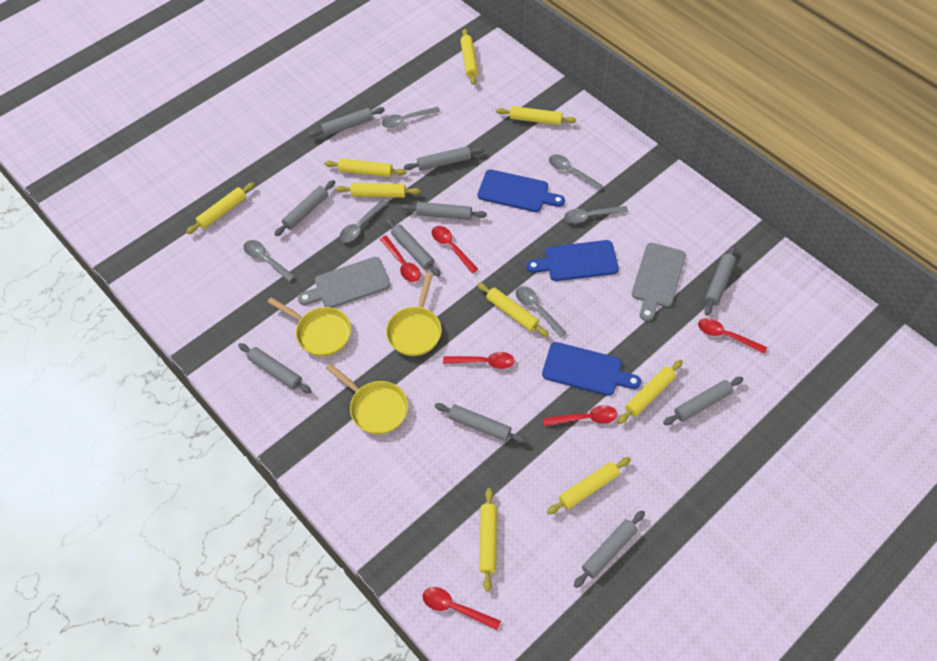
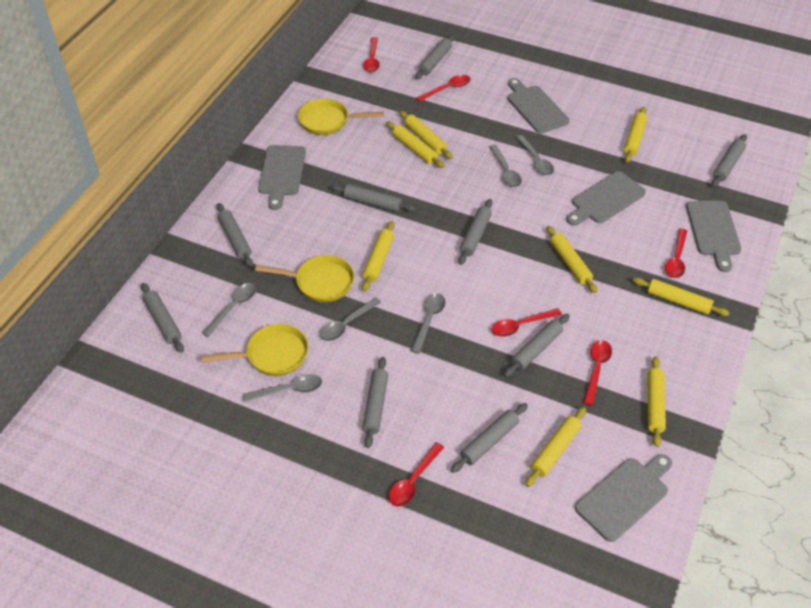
blue cutting board: [478,169,565,212] [526,240,619,281] [542,342,641,396] = 3 -> none = 0
grey cutting board: [298,257,390,308] [632,243,686,321] = 2 -> [258,145,306,210] [507,78,569,134] [566,171,646,226] [575,454,672,542] [686,201,741,272] = 5
grey rolling pin: [238,343,312,394] [274,180,335,236] [309,107,385,137] [386,219,441,276] [401,202,487,220] [404,146,484,171] [435,403,526,443] [574,510,645,588] [663,377,744,425] [704,245,736,316] = 10 -> [141,283,184,353] [217,203,253,267] [331,184,416,212] [362,357,388,448] [415,35,455,80] [451,403,528,473] [458,199,492,265] [504,314,570,377] [712,134,747,187] = 9
yellow rolling pin: [186,182,255,234] [325,158,406,177] [336,183,420,198] [460,29,478,85] [477,283,549,337] [479,488,497,592] [496,106,576,125] [547,457,631,515] [618,360,683,424] = 9 -> [362,221,394,291] [386,121,445,168] [399,111,453,159] [525,407,586,487] [546,226,597,293] [624,107,648,163] [633,277,730,316] [648,356,666,447] = 8

